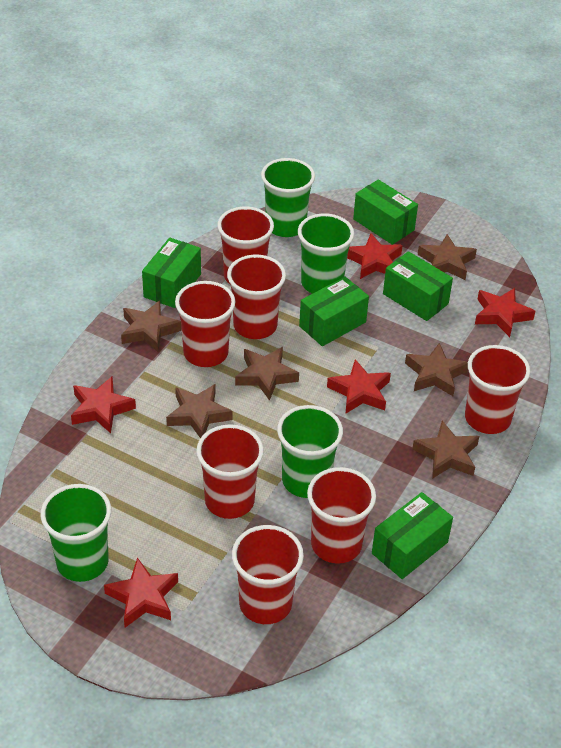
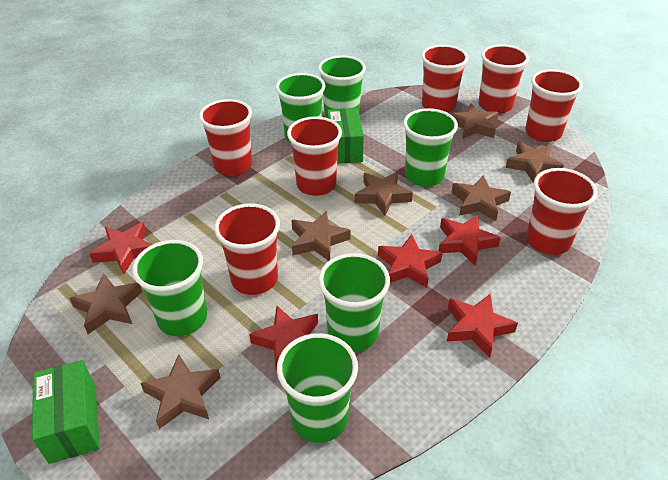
brown star: [121,301,182,352] [166,384,233,438] [235,347,299,401] [405,343,468,396] [412,421,479,479] [418,234,477,280] = 6 -> [69,274,142,334] [140,354,220,429] [291,211,351,261] [355,172,413,216] [450,104,498,139] [451,176,511,221] [505,142,564,183] = 7
green box: [142,237,201,308] [299,277,369,346] [353,179,418,245] [372,492,453,579] [383,251,453,321] = 5 -> [32,360,100,464] [327,108,364,164] = 2
green cup: [40,484,111,582] [261,158,315,237] [277,405,343,498] [298,214,354,294] = 4 -> [132,240,207,336] [276,73,326,143] [277,333,358,443] [318,55,366,118] [318,253,390,352] [403,108,458,187] = 6

